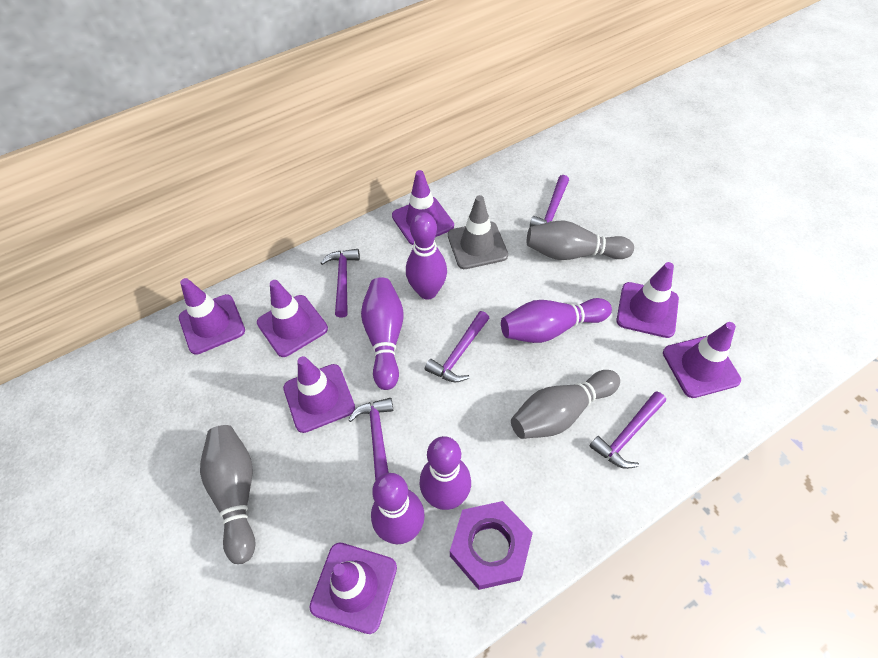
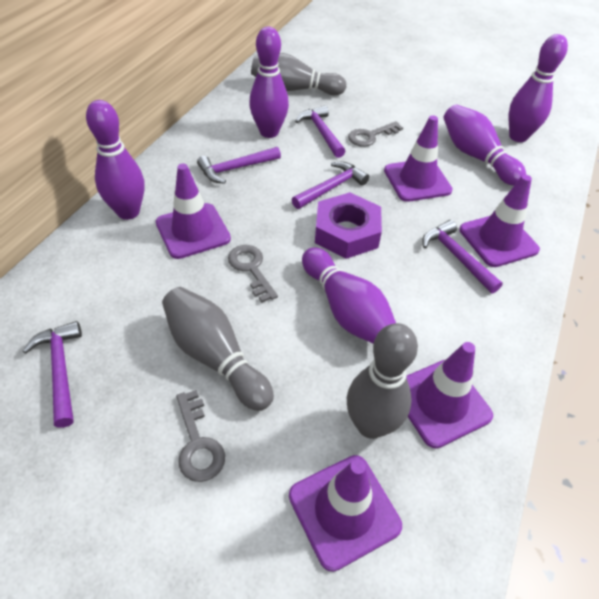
grey key: none = 0 -> [176,390,225,482] [228,245,278,302] [348,121,403,147] = 3
grey traffic cone: [448,195,508,269] = 1 -> none = 0
purple traffic cone: [179,278,245,355] [257,280,328,357] [283,356,355,433] [309,543,397,634] [392,170,454,245] [617,262,679,338] [663,322,741,398] = 7 -> [156,163,231,259] [289,455,402,572] [384,115,452,202] [406,342,493,449] [459,175,540,267] = 5

